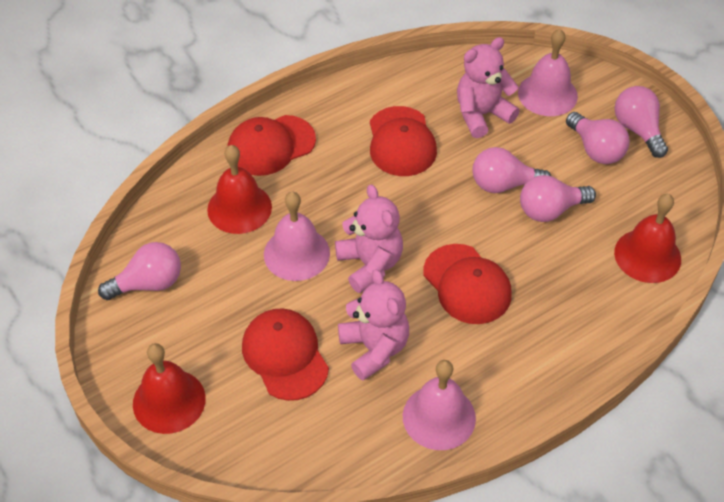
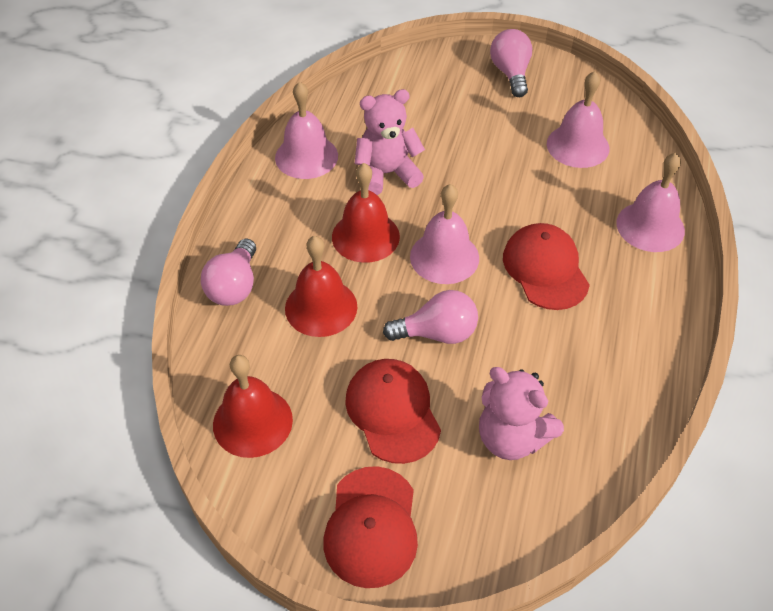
pink bell: [264,192,330,281] [403,360,476,450] [518,29,578,116] = 3 -> [275,82,338,179] [410,184,479,284] [547,71,609,168] [616,153,685,252] = 4
pink light bulb: [98,242,181,300] [472,147,551,193] [520,175,596,222] [566,112,630,164] [615,86,668,158] = 5 -> [201,239,256,306] [383,290,478,344] [490,29,532,97] = 3
pink teddy bear: [335,184,403,293] [338,269,409,381] [457,37,520,138] = 3 -> [355,89,425,195] [479,367,564,460] = 2
red cap: [227,115,316,176] [242,308,329,401] [370,106,437,176] [423,244,512,324] = 4 -> [323,466,418,588] [345,359,441,464] [503,223,590,310] = 3

